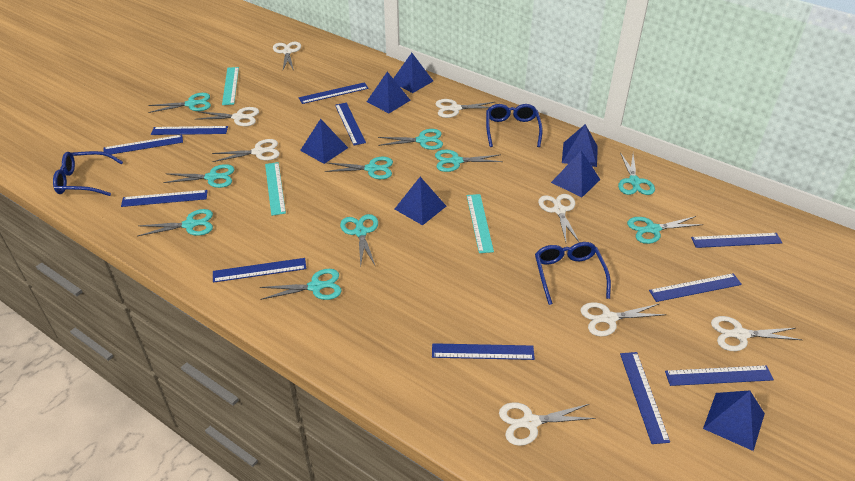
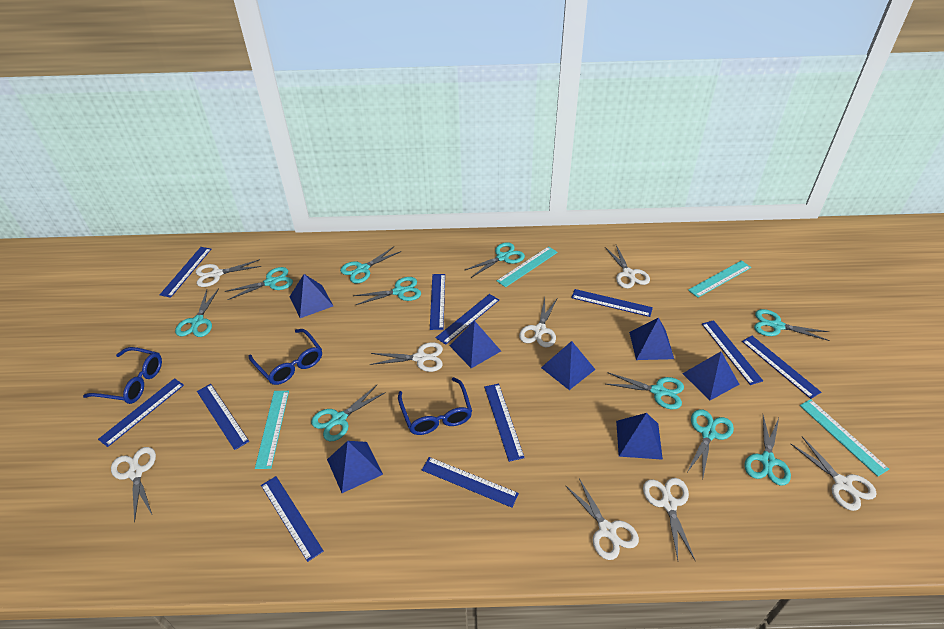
turquoise ruler: [222,67,239,105] [265,162,286,216] [467,194,494,253] = 3 -> [255,391,289,469] [497,246,558,287] [688,260,751,298] [800,399,889,477] = 4

